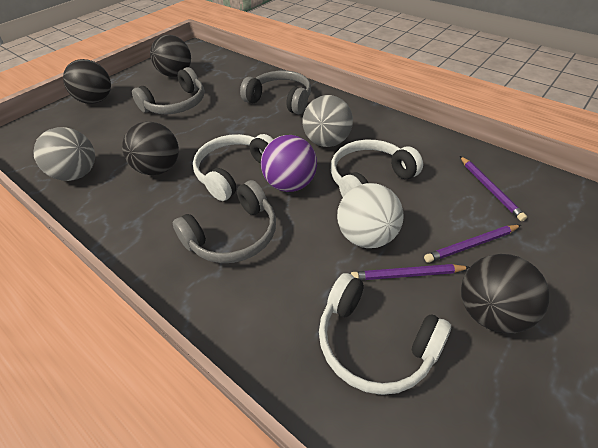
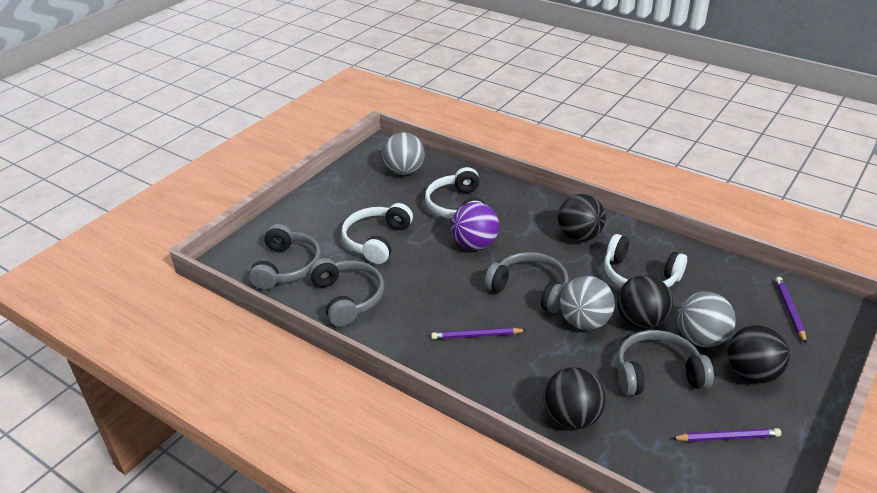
grey ball: [33,127,95,181] [303,95,353,147] = 2 -> [382,132,425,175] [560,276,615,330] [677,292,736,347] = 3
grey headphones: [132,67,204,114] [173,180,276,263] [240,71,311,114] = 3 -> [249,224,321,290] [309,258,384,327] [484,252,569,313] [617,330,714,396] = 4
white ball: [337,183,404,248] = 1 -> none = 0

